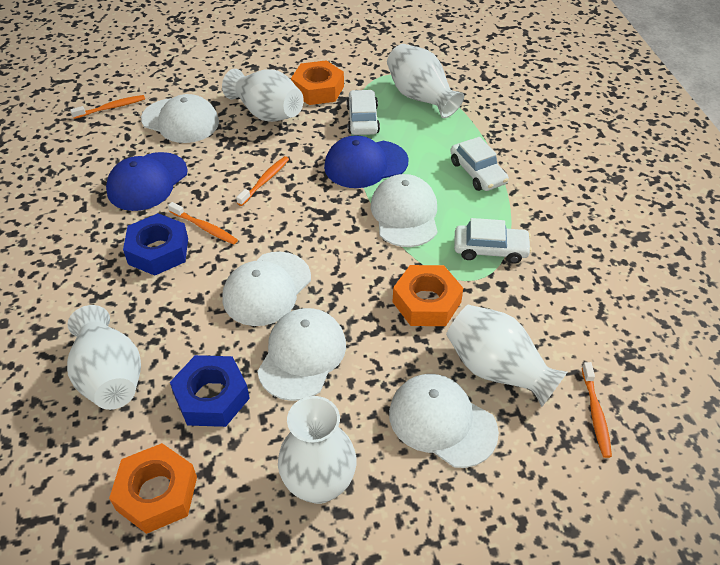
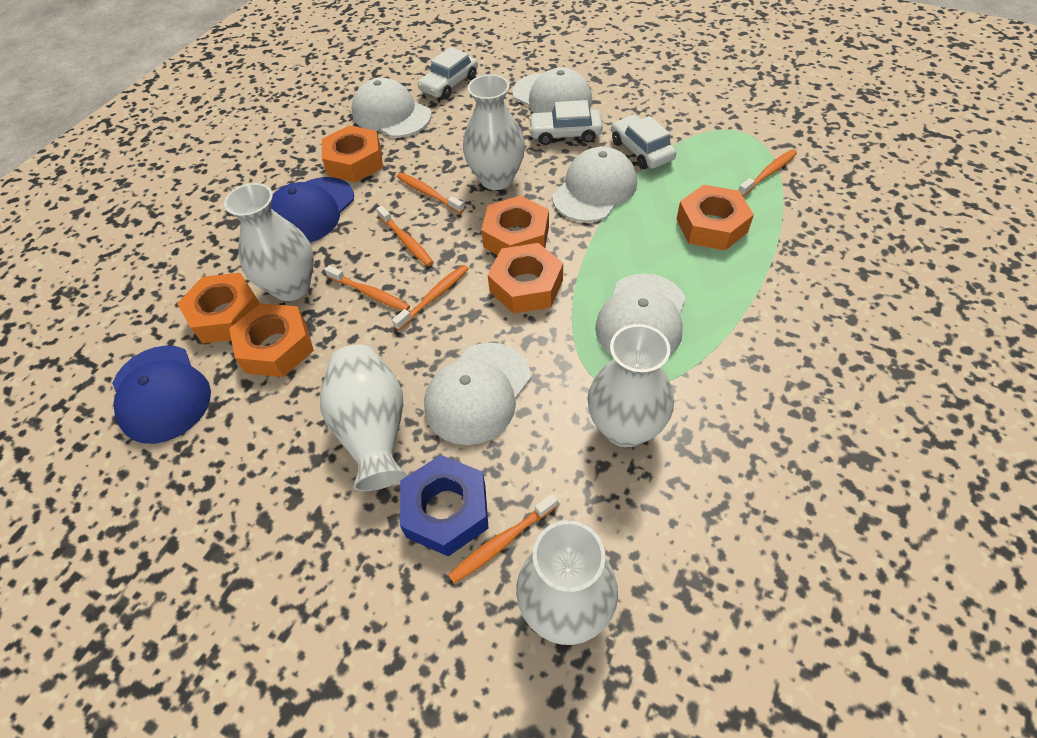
blue nut: [123,213,188,276] [170,355,250,427] = 2 -> [400,455,489,556] = 1
orange nut: [109,443,197,534] [291,60,344,105] [393,265,463,326] = 3 -> [177,273,260,343] [229,303,314,377] [322,126,383,182] [481,195,549,255] [488,243,563,314] [676,185,754,251] = 6
orange toothbrush: [70,95,145,119] [168,202,238,244] [236,156,289,206] [582,362,612,458] = 4 -> [325,265,410,311] [376,206,433,266] [392,265,469,330] [397,173,464,214] [449,494,558,584] [738,150,797,196] = 6

